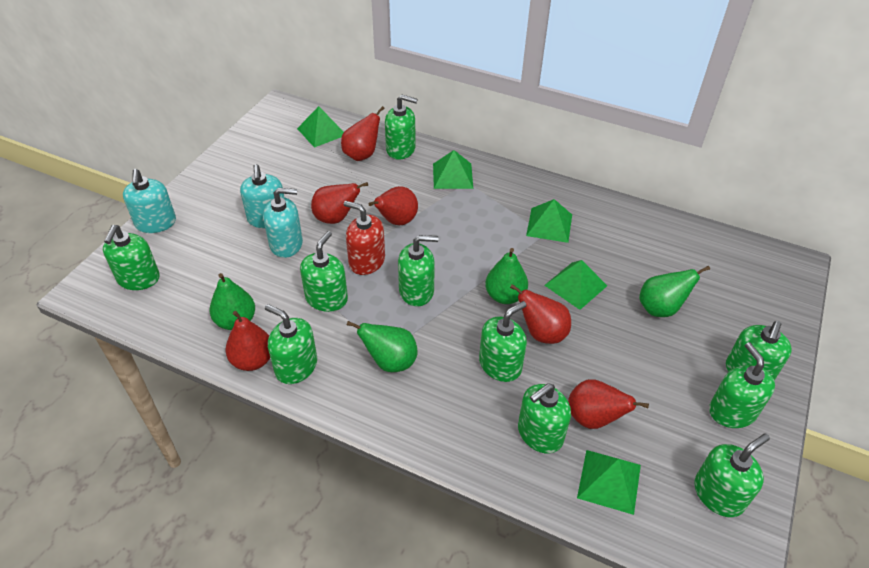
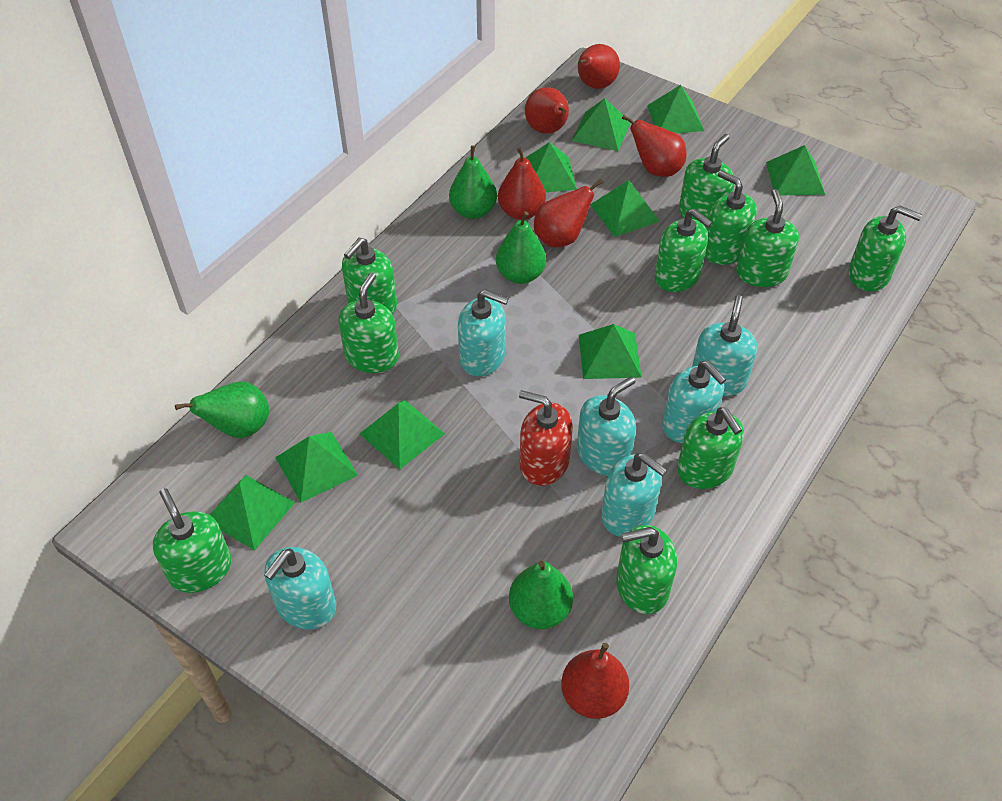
green pyramid: [297,106,344,148] [433,150,473,189] [526,199,572,243] [544,260,607,310] [577,450,641,515] = 5 -> [210,475,295,551] [275,432,358,502] [360,400,445,469] [526,142,577,192] [572,98,630,151] [579,324,642,379] [590,180,660,237] [647,85,704,134] [766,145,825,195] = 9
turquoise soap dispenser: [123,169,176,233] [240,164,284,228] [263,188,303,258] = 3 -> [264,547,336,630] [458,289,509,376] [577,376,636,476] [601,453,667,537] [662,361,726,443] [692,295,757,396] = 6

